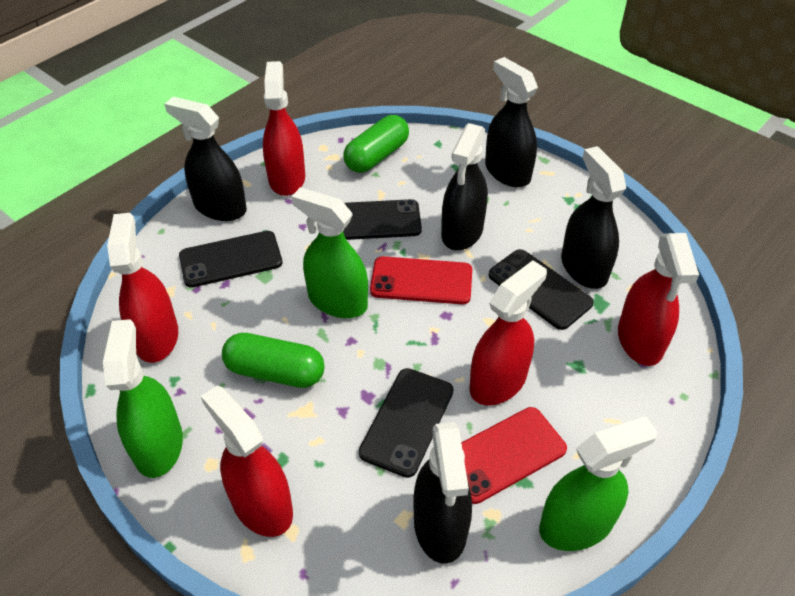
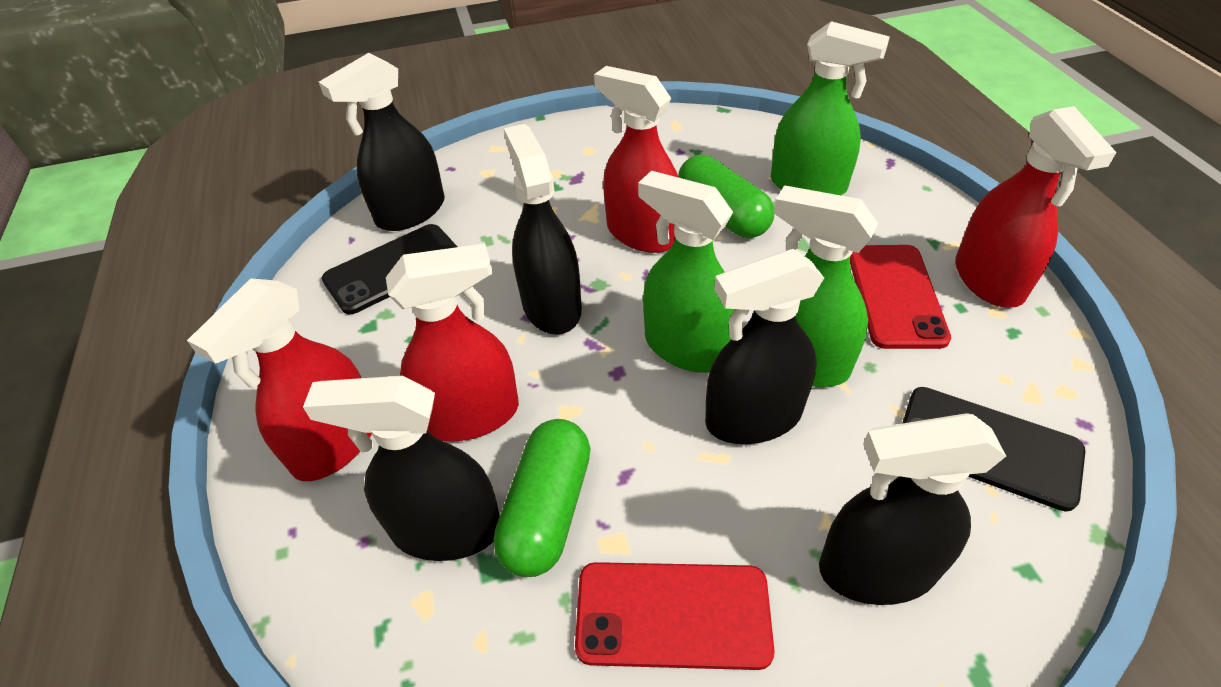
black phone: [179,231,282,288] [343,199,422,240] [359,368,453,478] [489,249,594,330] = 4 -> [322,224,457,314] [902,387,1085,512] = 2
red spray bottle: [107,213,178,363] [201,385,293,537] [263,61,305,196] [469,260,547,405] [618,233,699,366] = 5 -> [187,278,372,481] [386,243,519,441] [594,66,679,253] [955,106,1117,308] = 4

